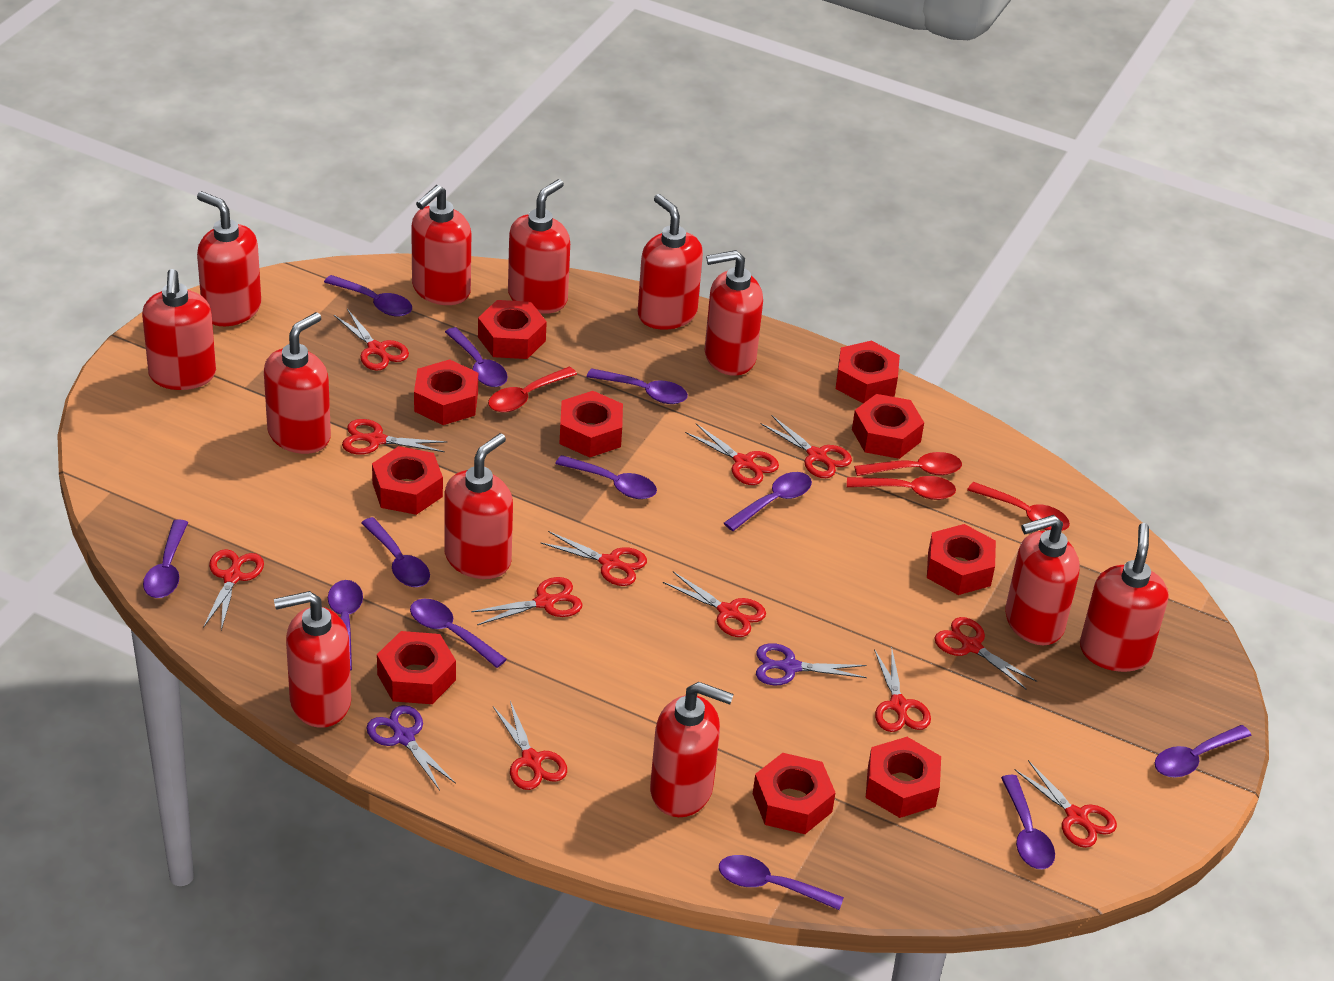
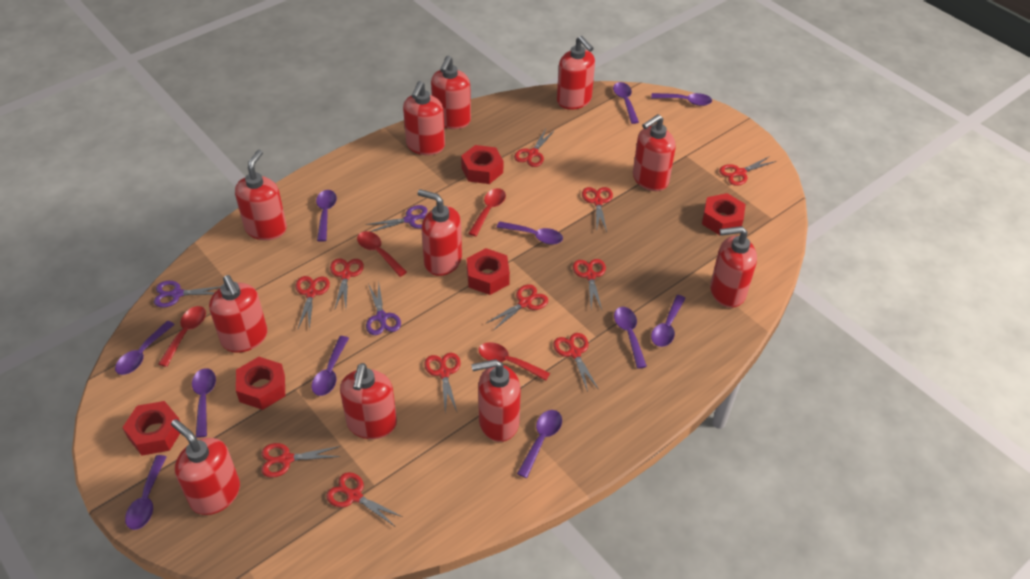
purple scissors: [366,705,456,790] [756,643,867,686] = 2 -> [154,281,221,307] [366,205,428,232] [366,282,401,335] = 3
purple spoon: [143,519,188,598] [324,275,412,316] [328,580,363,671] [361,517,430,587] [410,599,507,668] [445,327,508,387] [555,455,657,499] [587,368,688,404] [719,855,844,910] [724,472,812,531] [1001,775,1055,870] [1155,725,1252,777] = 12 -> [115,321,175,375] [125,455,166,530] [192,368,216,438] [312,336,349,396] [316,190,337,242] [497,221,563,245] [517,410,562,478] [613,82,639,124] [614,307,647,369] [651,93,712,106] [651,295,686,347] = 11
red nut: [372,446,443,515] [377,631,456,704] [414,359,478,425] [478,300,547,359] [559,391,623,457] [753,753,836,834] [836,341,900,403] [852,394,924,459] [866,737,941,818] [927,524,996,595] = 10 -> [122,401,180,456] [236,357,285,410] [461,145,503,184] [467,248,510,295] [702,193,746,235] = 5
red scissors: [203,549,264,630] [334,309,409,371] [342,419,448,454] [471,577,582,625] [493,701,567,790] [540,531,647,586] [663,572,766,637] [685,424,779,485] [761,416,852,478] [874,647,931,732] [934,617,1037,690] [1015,760,1117,848] = 12 -> [262,443,341,477] [296,276,330,329] [326,472,403,527] [330,258,364,308] [424,353,461,413] [486,284,548,331] [514,129,555,167] [553,333,599,392] [573,259,606,310] [582,187,613,232] [719,156,776,186] = 11
red soap dispenser: [142,269,216,390] [197,191,261,326] [264,312,331,454] [274,591,351,728] [411,185,471,305] [444,433,513,579] [508,179,570,314] [638,194,703,330] [650,682,734,817] [705,250,763,376] [1005,515,1080,645] [1080,523,1168,672] = 12 -> [171,419,240,515] [209,275,267,353] [235,150,287,240] [340,363,397,439] [403,81,445,155] [418,189,462,276] [431,56,471,129] [471,359,521,442] [557,36,595,110] [633,114,676,191] [710,226,757,308] = 11

